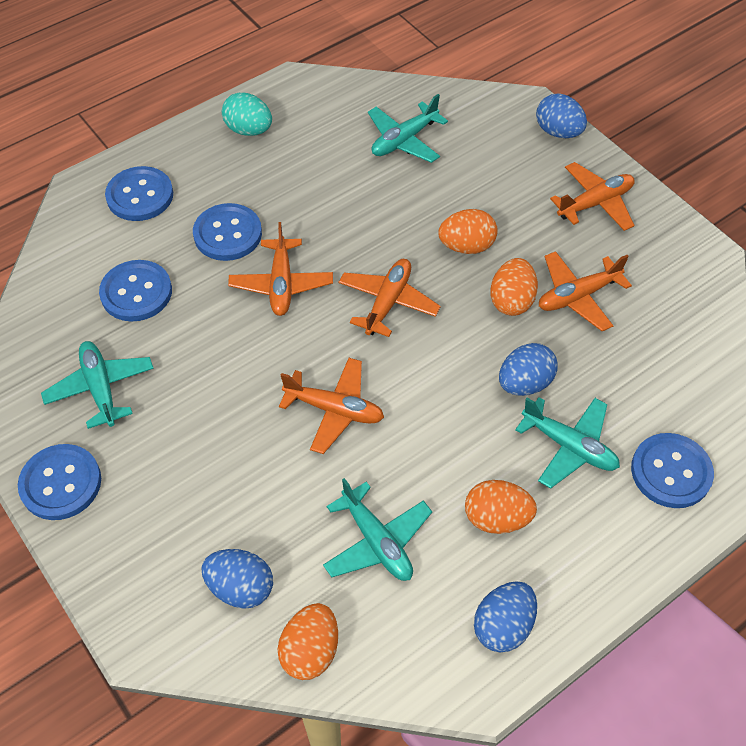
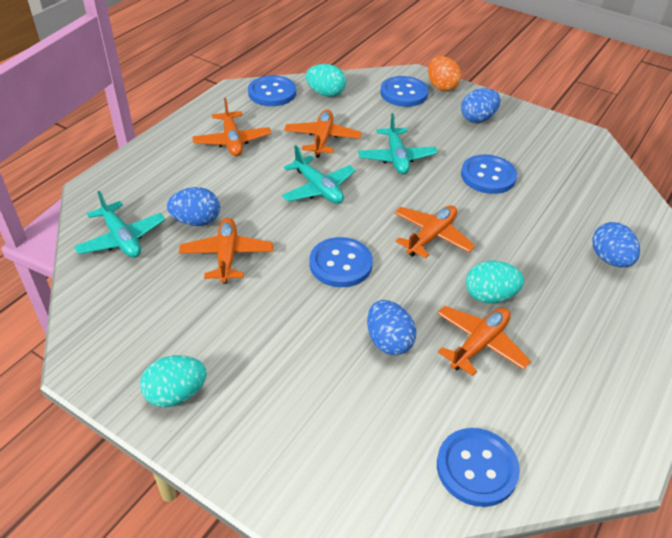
orange egg: [278,603,338,680] [438,209,498,254] [465,480,537,534] [490,258,538,316] = 4 -> [428,56,461,91] = 1
turquoise egg: [222,92,272,136] = 1 -> [140,355,207,407] [306,64,346,97] [466,261,524,304] = 3
turquoise plane: [41,341,154,429] [323,478,432,581] [368,94,448,163] [515,397,620,489] = 4 -> [74,191,165,258] [282,145,356,204] [358,113,438,174] = 3

